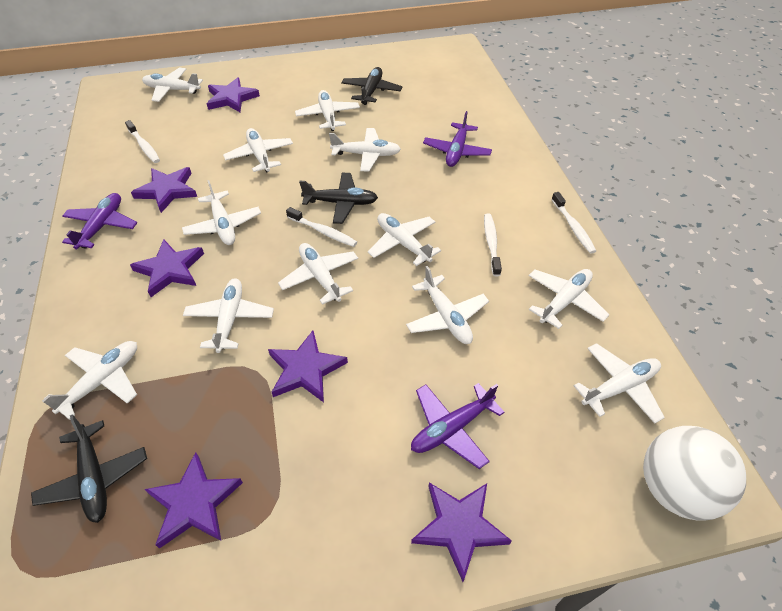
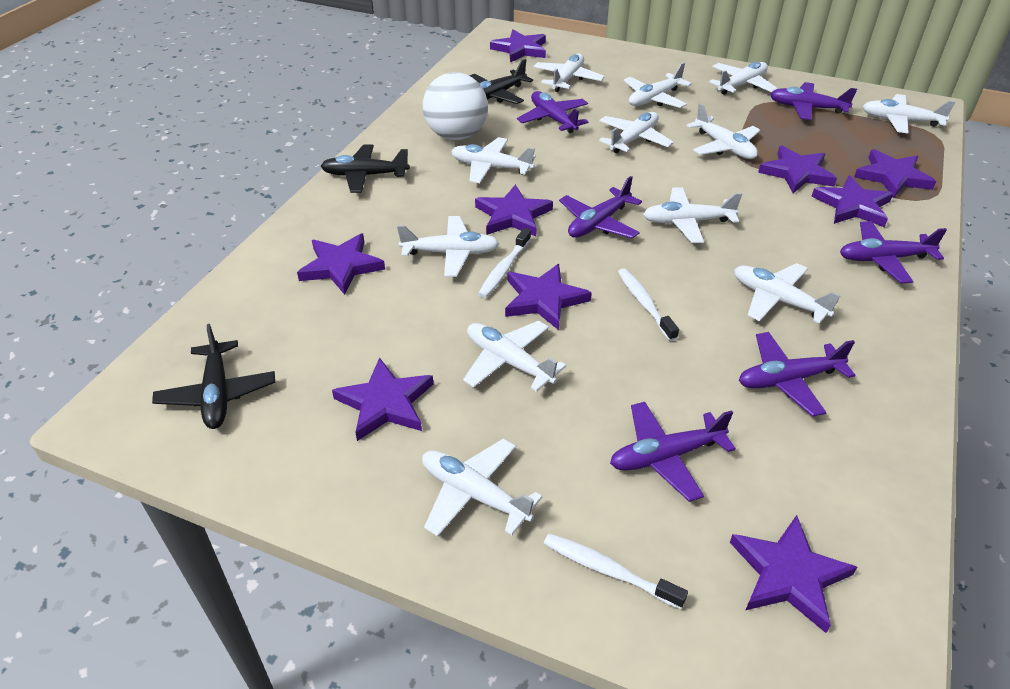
purple plane: [62,193,138,249] [411,383,505,469] [423,111,492,167] = 3 -> [517,91,589,133] [559,176,642,238] [610,402,736,502] [739,332,855,417] [770,82,857,120] [840,221,947,283] = 6
purple star: [130,239,204,297] [131,167,197,213] [144,452,243,549] [207,77,260,112] [268,331,348,402] [411,483,512,582] = 6 -> [297,234,385,295] [332,357,433,441] [475,184,553,236] [490,29,546,63] [505,264,592,330] [730,515,857,633] [758,145,837,193] [811,176,894,227] [854,149,936,198] = 9
white toothbrush: [125,120,160,163] [286,207,357,247] [484,214,502,276] [551,192,596,254] = 4 -> [478,228,531,298] [544,534,688,609] [618,268,679,341] = 3

